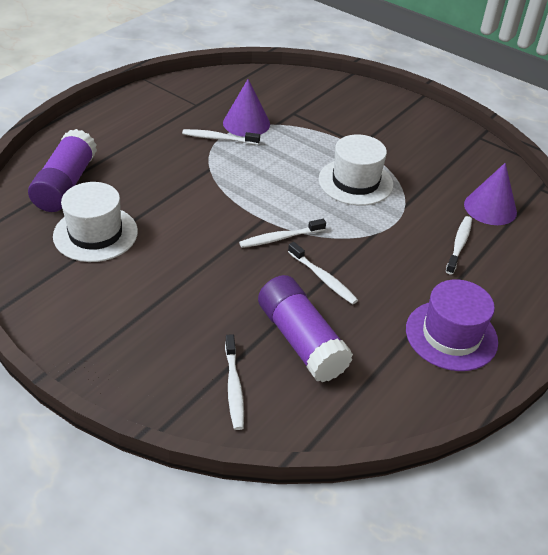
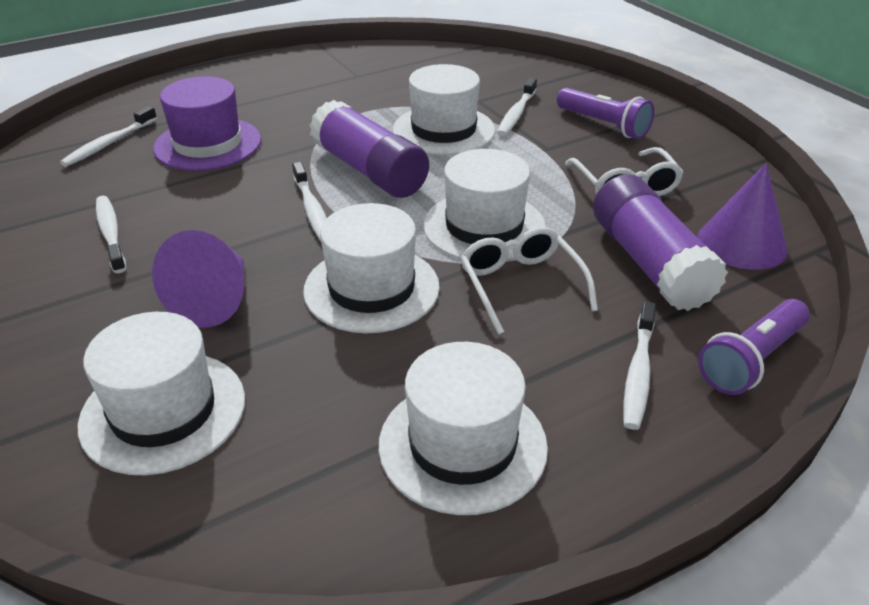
purple flashlight: none = 0 -> [557,88,655,139] [698,299,810,395] = 2
white glasses: none = 0 -> [461,227,598,335] [565,147,684,196] = 2
white hat: [53,182,138,262] [319,134,393,205] = 2 -> [78,312,245,476] [303,203,440,333] [379,342,548,515] [393,64,495,155] [423,149,546,261] = 5

